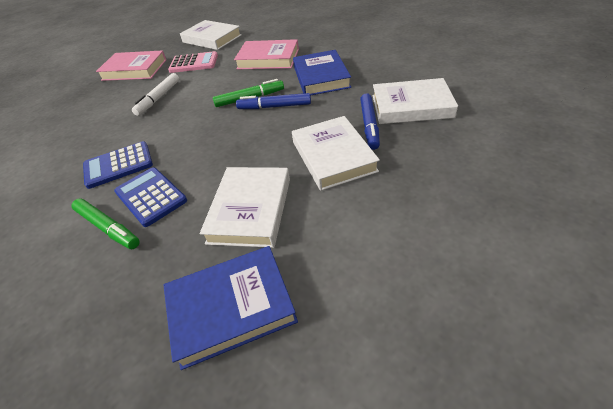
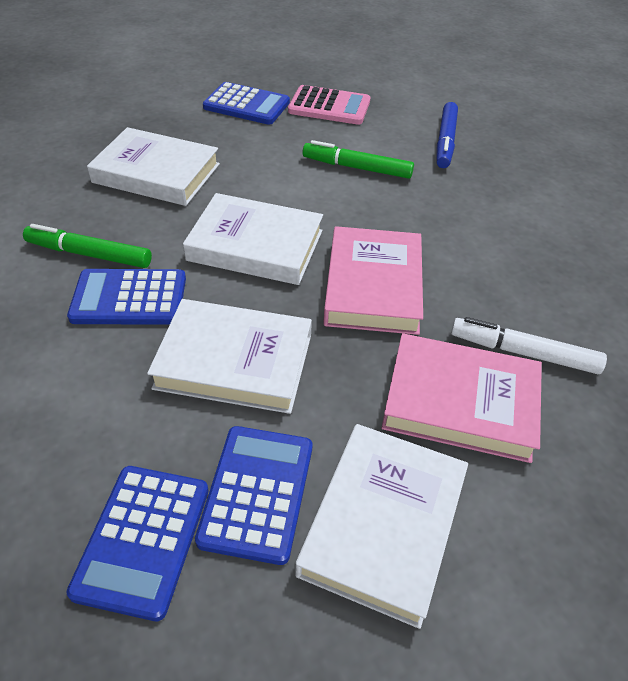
blue book: [163,246,298,370] [293,50,351,95] = 2 -> none = 0
blue calculator: [83,141,153,189] [114,167,187,227] = 2 -> [67,269,186,325] [67,466,209,621] [195,426,312,565] [203,82,290,125] = 4
blue marker: [236,93,311,109] [360,93,380,150] = 2 -> [436,102,458,168] = 1

